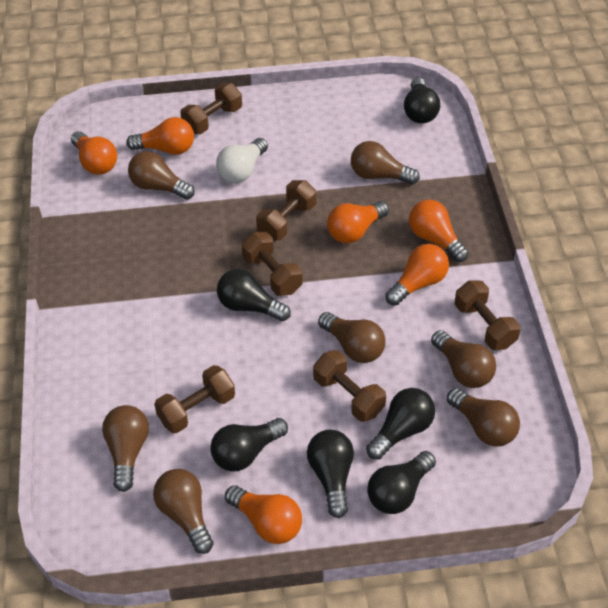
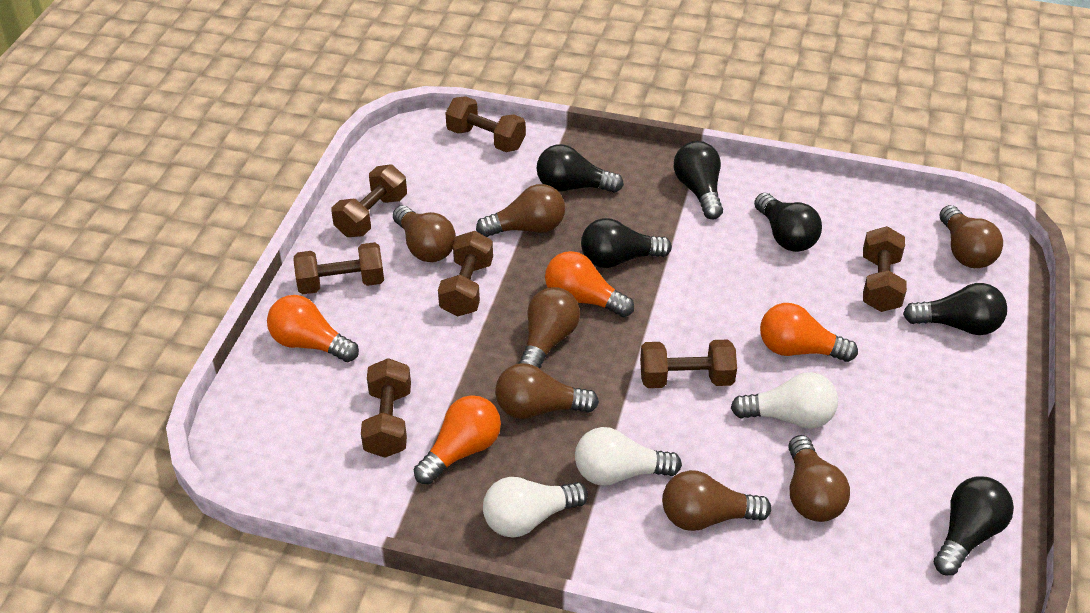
brown dumbbell: [154,365,235,433] [180,83,242,134] [241,232,302,296] [256,180,316,240] [313,350,386,422] [455,281,521,350] = 6 -> [293,242,384,294] [331,165,407,237] [361,358,411,458] [438,231,493,317] [445,96,526,152] [640,339,737,388] [863,226,907,312] = 7
orange light bulb: [71,131,117,175] [126,117,194,155] [225,485,302,544] [327,201,389,243] [385,244,449,306] [409,200,469,262] = 6 -> [267,295,359,362] [414,395,501,484] [545,251,634,317] [760,303,858,362] = 4
white light bulb: [216,138,268,183] = 1 -> [483,477,588,538] [575,427,682,486] [731,372,838,429] = 3

